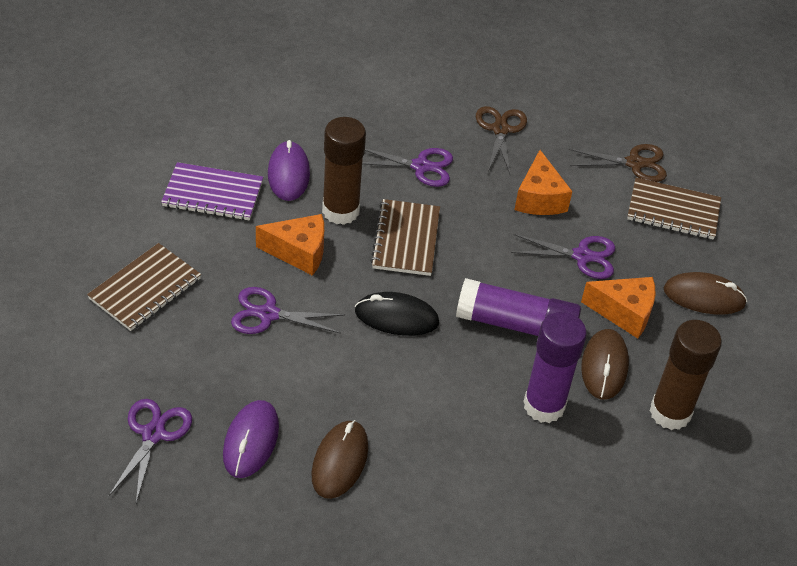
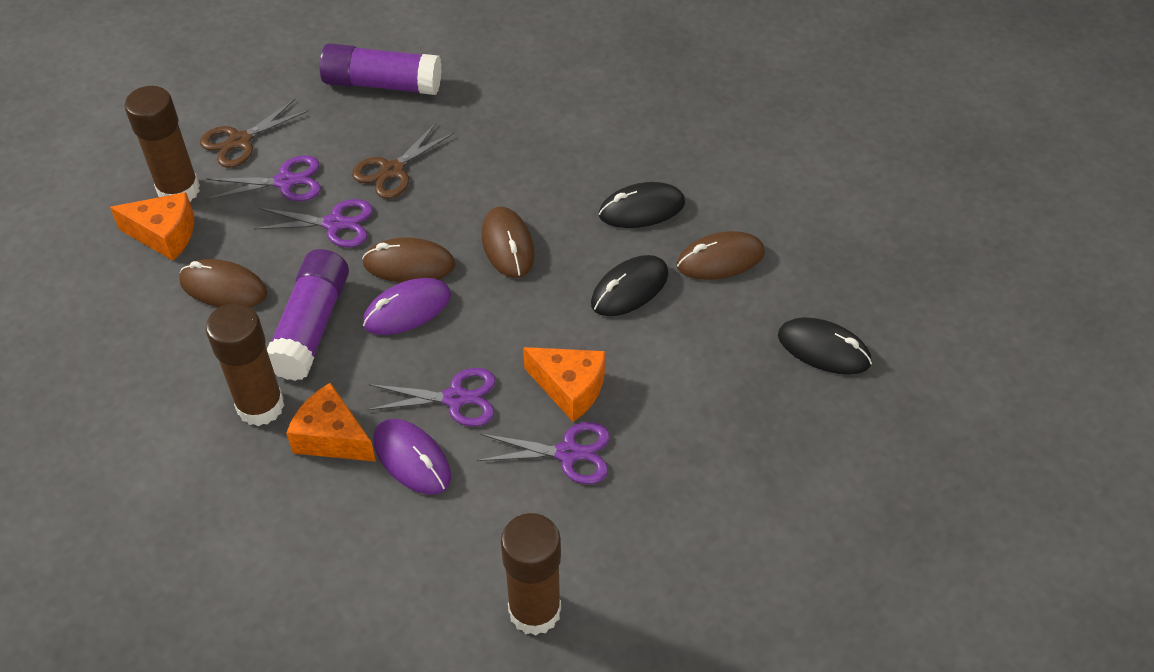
black mouse: [355,292,439,336] = 1 -> [591,255,669,316] [599,182,685,228] [778,317,872,375] = 3
brown glue stick: [322,117,366,225] [649,320,722,430] = 2 -> [125,86,200,202] [206,303,285,426] [501,513,561,636] = 3
brown mouse: [311,420,368,499] [581,329,629,400] [663,272,747,315] = 3 -> [179,259,268,307] [362,237,455,283] [482,207,534,278] [676,231,765,280] = 4
brown notebook: [87,243,201,331] [370,199,440,276] [627,177,721,240] = 3 -> none = 0
purple notebook: [161,162,263,221] = 1 -> none = 0

